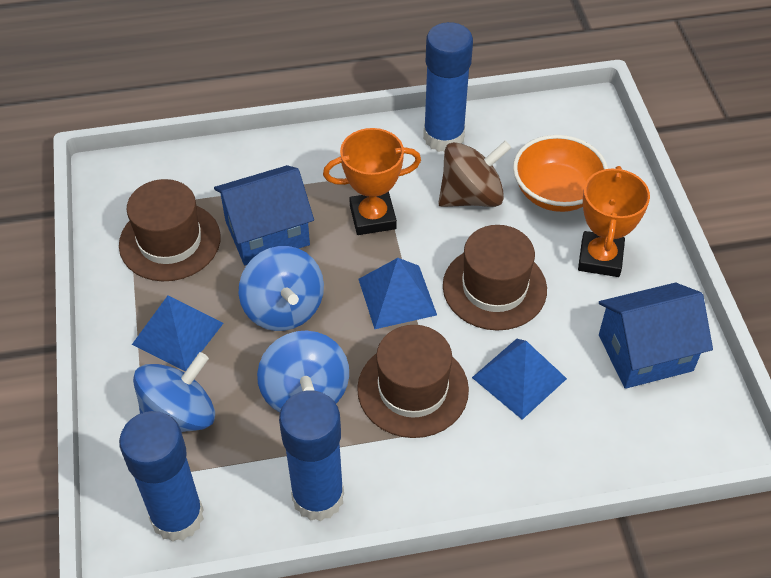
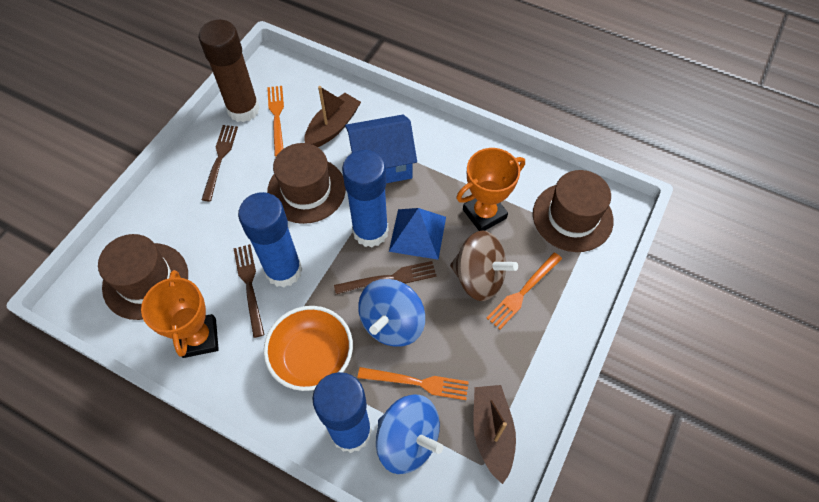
blue house: [214,165,314,265] [599,283,713,389] = 2 -> [345,115,417,183] = 1
blue pyramid: [132,296,224,371] [359,258,437,329] [472,339,567,420] = 3 -> [389,208,446,260] = 1
blue spinning top: [133,352,215,432] [239,246,324,331] [257,331,349,413] = 3 -> [358,279,425,347] [376,395,443,474] = 2
brown boat: none = 0 -> [304,86,361,147] [473,385,516,484] = 2
brown fork: none = 0 -> [202,125,238,201] [233,244,265,338] [334,261,436,294] = 3
brown glue stick: none = 0 -> [199,20,260,122] = 1
orange fork: none = 0 -> [267,86,284,156] [358,367,469,400] [487,252,562,329] = 3

